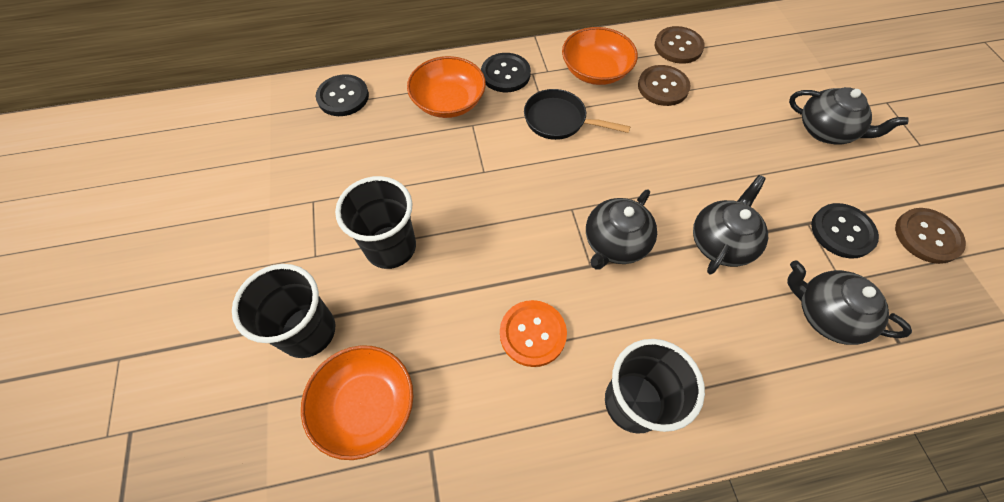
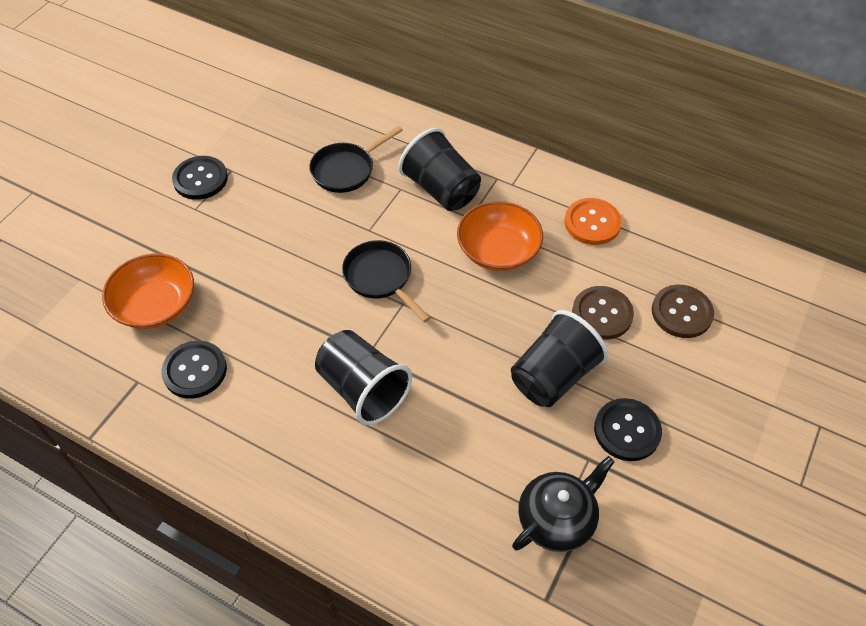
black pan: [524,89,631,140] = 1 -> [309,125,403,193] [342,240,431,323] = 2
black teapot: [586,189,657,270] [693,175,768,274] [787,260,912,345] [789,87,909,145] = 4 -> [512,456,615,552] = 1
brown button: [638,65,691,106] [655,26,705,64] [895,208,966,264] = 3 -> [572,286,634,340] [652,285,714,338] = 2
orange bowl: [301,345,413,460] [407,56,486,118] [562,27,638,85] = 3 -> [102,254,194,329] [457,201,543,271] = 2

